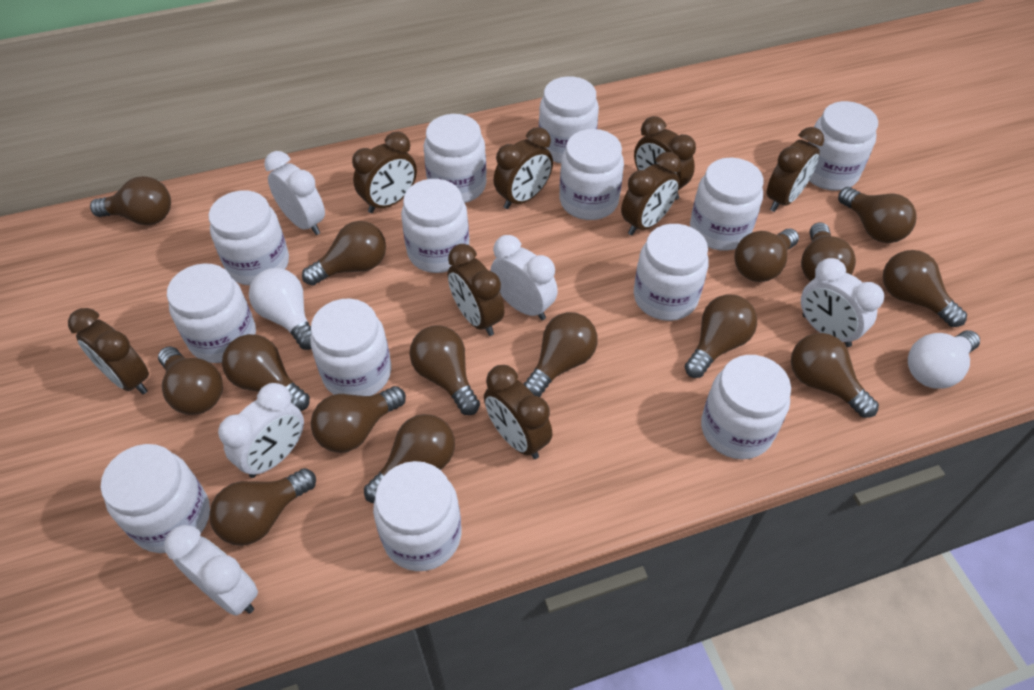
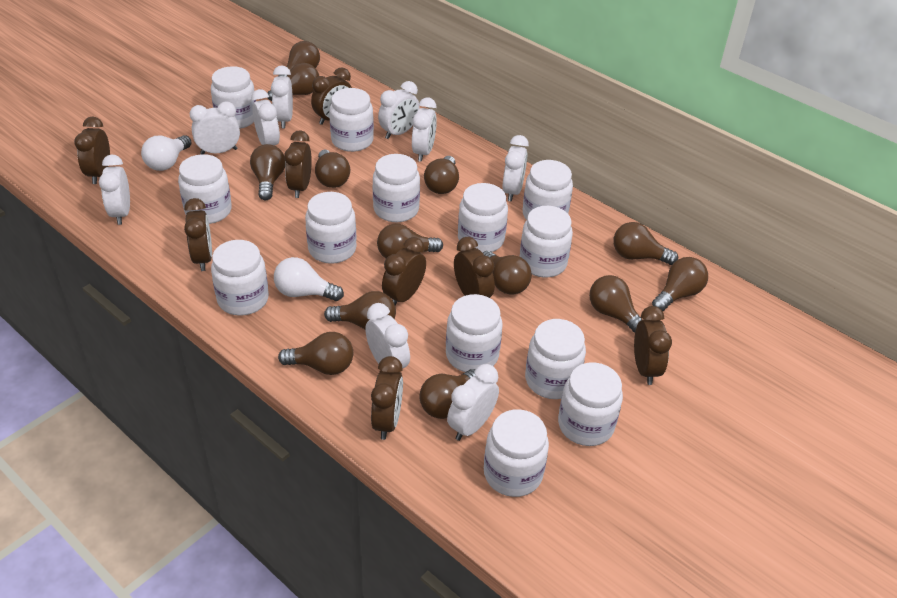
brown light bulb: [90,176,171,225] [158,347,223,415] [209,468,316,546] [222,334,310,411] [302,221,386,286] [311,386,406,453] [364,414,455,503] [409,325,480,415] [524,312,598,397] [685,294,757,378] [734,229,799,282] [791,333,879,418] [801,222,856,282] [838,187,917,243] [883,250,967,327] = 15 -> [250,144,286,200] [268,63,319,101] [278,41,320,77] [278,332,353,375] [315,150,350,188] [324,291,396,329] [377,224,443,258] [419,369,475,419] [424,156,459,194] [483,251,531,295] [589,275,642,332] [613,222,678,265] [652,257,708,311] = 13
white clock: [164,525,258,616] [218,383,304,478] [264,151,325,235] [491,235,558,320] [801,258,884,347] = 5 -> [99,154,130,225] [190,102,240,154] [251,89,280,145] [271,65,293,128] [365,303,410,369] [378,81,420,139] [412,97,437,162] [447,364,499,441] [503,135,529,202] = 9

